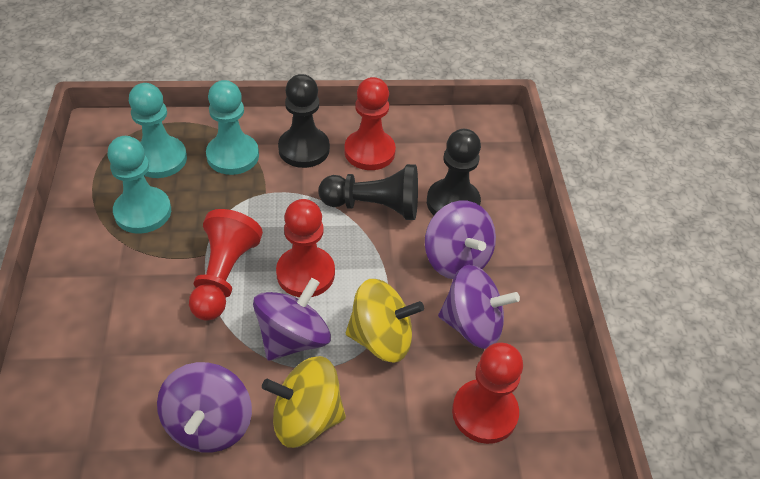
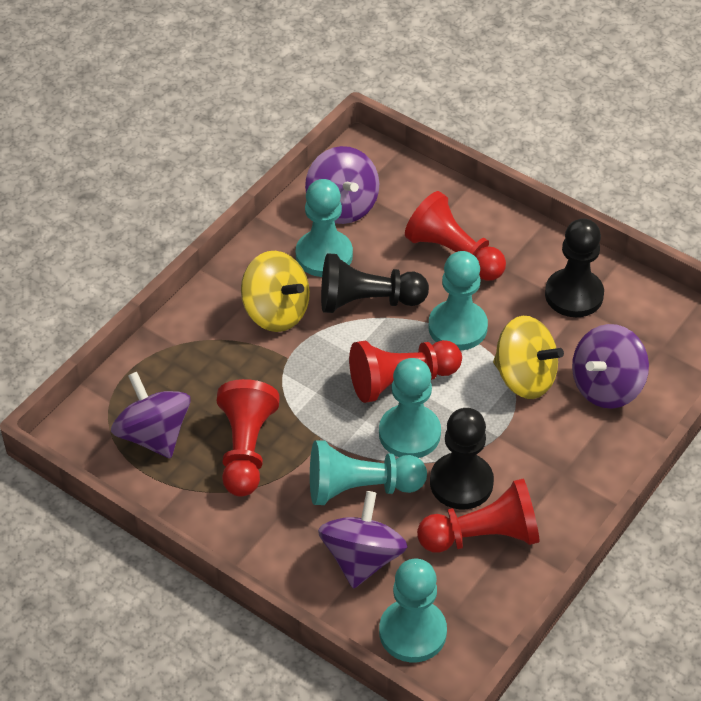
turquoise pawn: [107,136,171,234] [129,83,187,178] [206,80,259,175] = 3 -> [296,179,353,277] [310,440,427,505] [379,358,441,458] [379,559,447,662] [428,251,488,350] = 5

